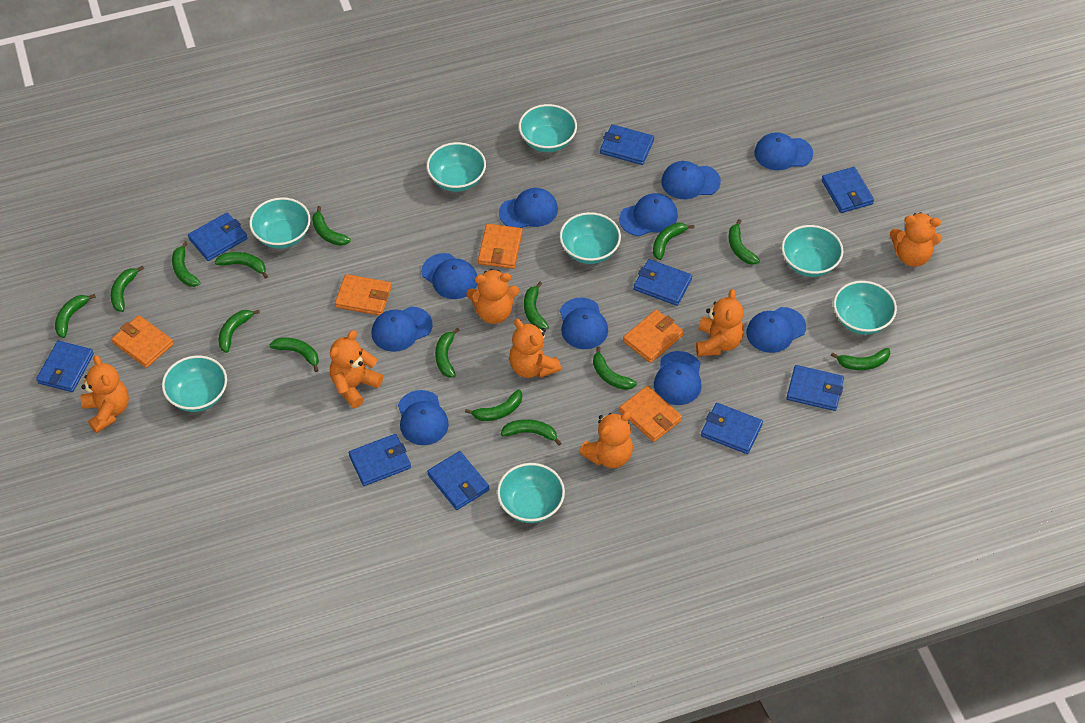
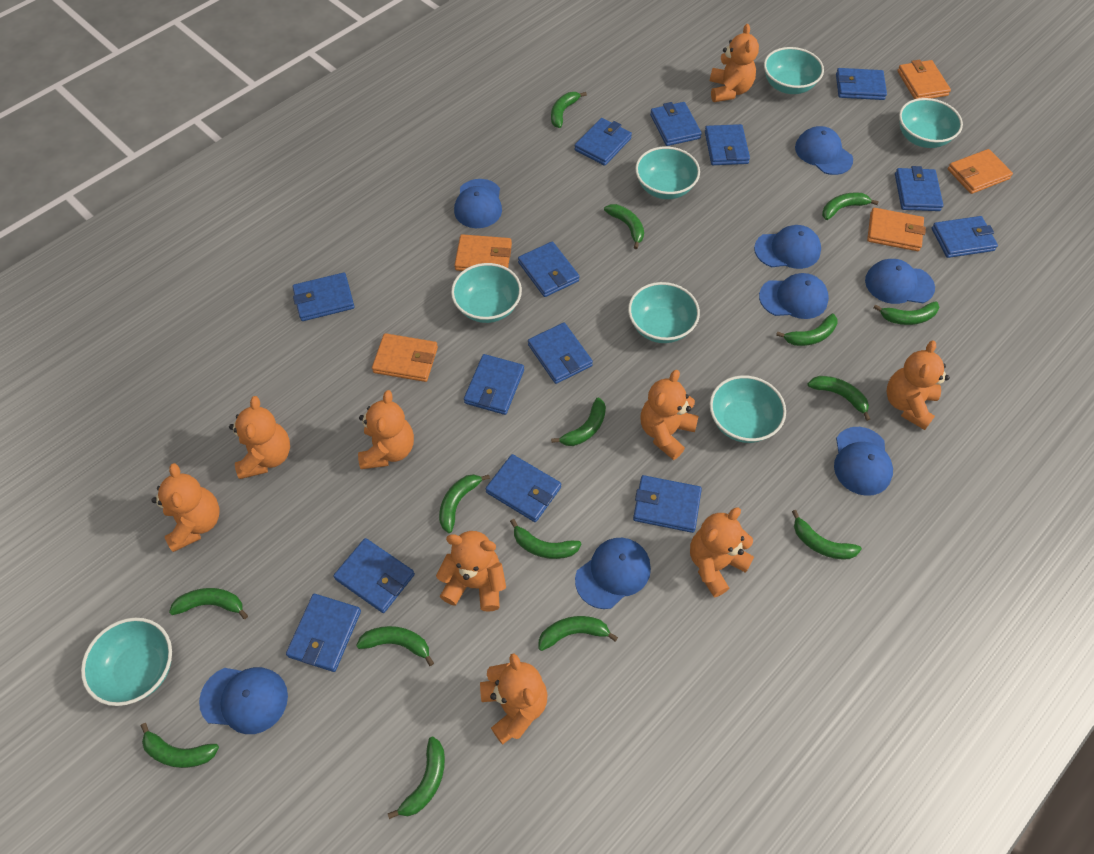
blue cap: [372,307,433,352] [398,390,449,445] [422,253,478,299] [499,188,558,228] [560,298,608,349] [619,193,678,236] [654,351,701,405] [661,161,721,199] [746,307,806,353] [754,132,813,170] = 10 -> [199,667,288,734] [454,179,502,228] [575,538,651,609] [754,225,821,269] [759,273,829,319] [795,126,853,175] [834,427,893,496] [865,259,935,304] = 8
blue wallet: [36,341,94,392] [188,212,248,261] [349,434,411,486] [427,451,489,510] [600,124,654,165] [634,259,692,306] [701,403,763,454] [787,365,844,411] [821,167,874,213] = 9 -> [286,594,361,672] [293,273,355,321] [333,538,415,613] [464,354,524,415] [485,454,561,522] [518,241,580,297] [528,323,593,384] [575,118,632,166] [633,475,702,533] [650,102,702,146] [705,124,750,165] [836,68,887,100] [895,166,943,211] [932,216,998,258] = 14
orange teddy bear: [81,355,129,433] [330,330,383,408] [466,269,519,324] [509,319,561,378] [579,411,633,468] [696,289,744,356] [890,212,942,267] = 7 -> [152,463,220,552] [229,396,290,479] [358,390,414,469] [436,531,506,612] [480,653,548,744] [640,370,698,460] [690,507,754,598] [710,24,759,102] [886,341,950,430] = 9
turquoise bowl: [162,356,227,412] [249,197,311,249] [427,142,486,192] [497,463,565,523] [519,104,577,152] [560,212,621,264] [781,225,843,277] [833,281,897,335] = 8 -> [81,618,172,706] [451,263,522,323] [628,282,700,343] [635,146,700,199] [710,375,786,443] [764,47,824,94] [899,98,963,148] = 7

